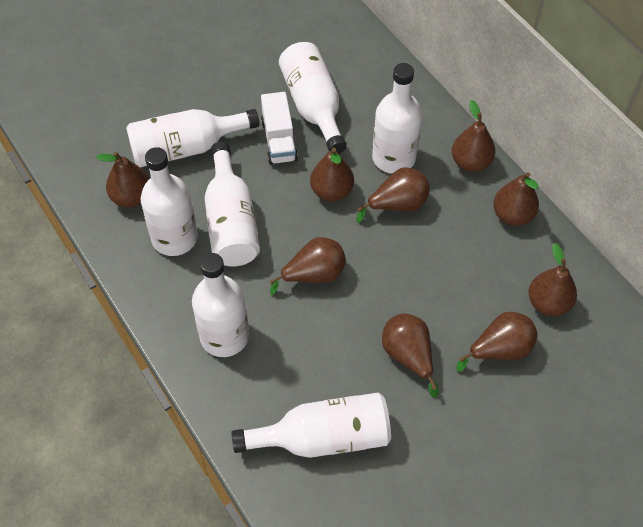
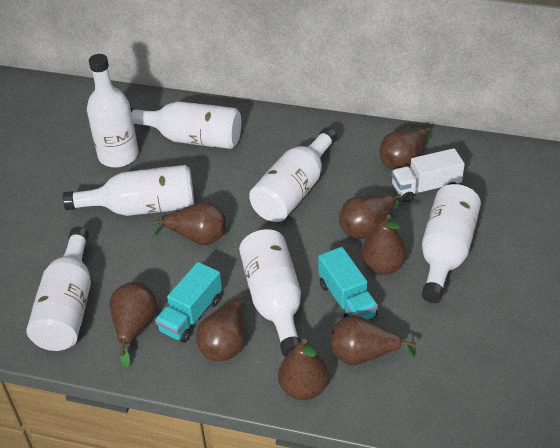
brown pear: [96,152,149,208] [269,237,346,295] [310,147,354,202] [357,168,430,223] [382,313,439,398] [452,100,495,172] [456,312,538,372] [493,172,539,226] [528,243,577,316] = 9 -> [109,282,157,368] [152,201,226,245] [196,293,245,362] [278,339,329,400] [331,315,416,365] [339,194,402,239] [361,215,407,275] [380,127,431,170] = 8
turquoise truck: none = 0 -> [155,262,222,343] [318,247,378,320] = 2

